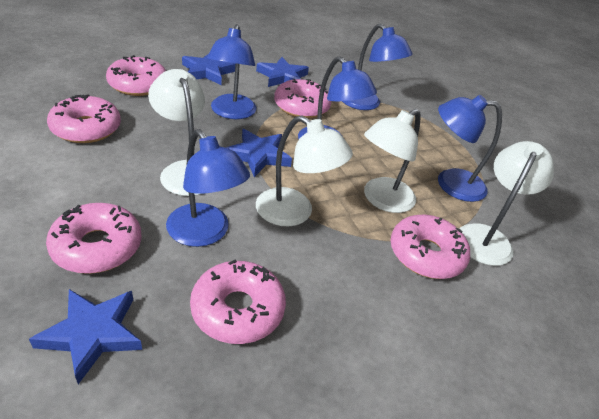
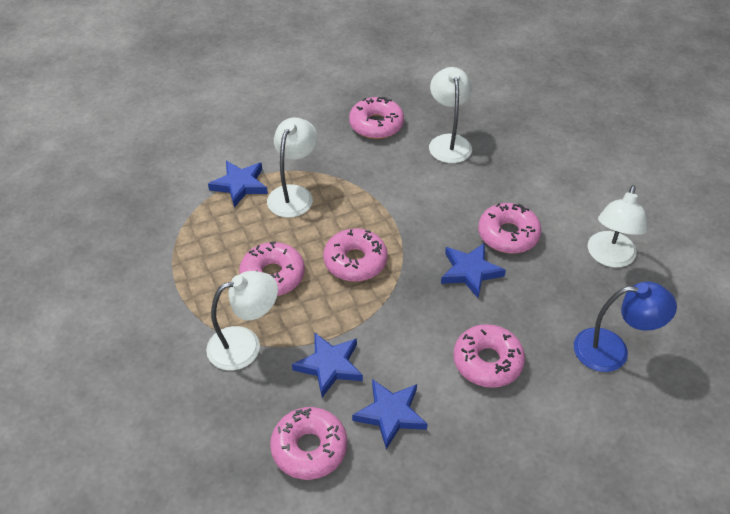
blue lamp: [166,129,250,247] [207,24,256,119] [298,56,377,139] [342,24,413,110] [438,95,502,202] = 5 -> [574,282,677,372] = 1

